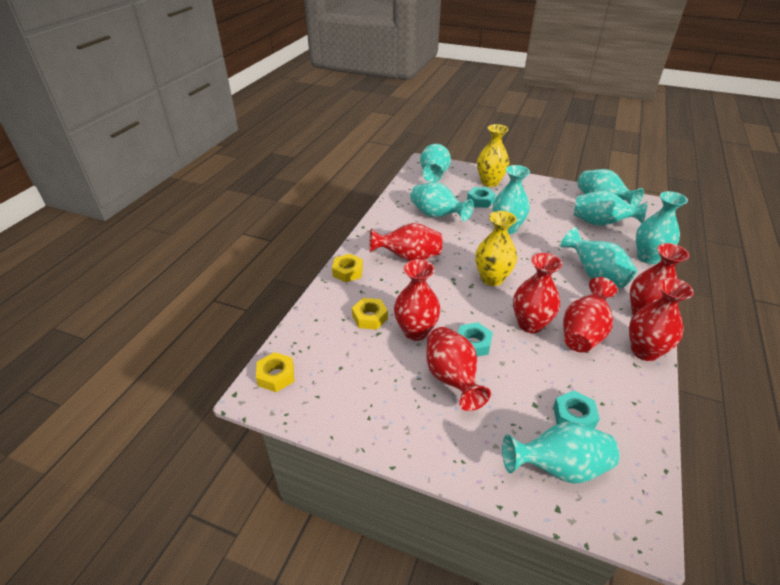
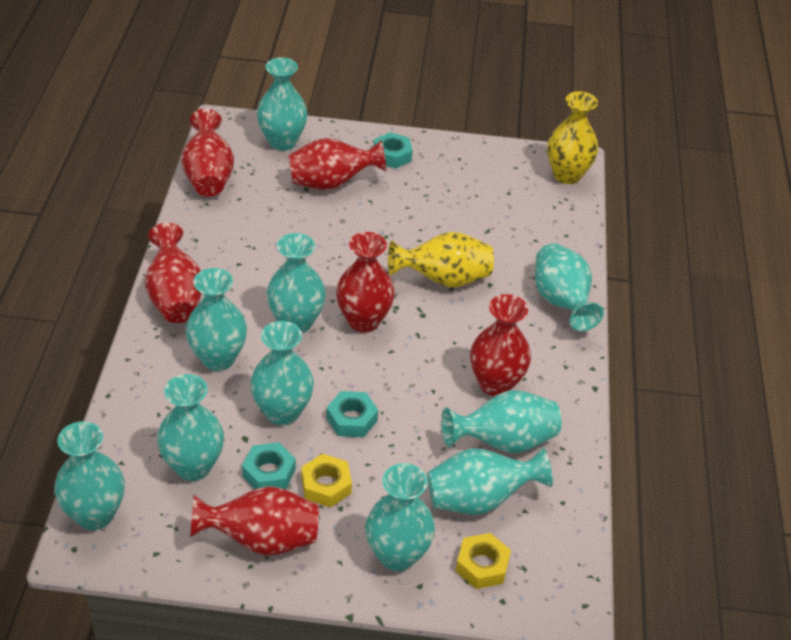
red vase: [369,223,443,261] [394,259,440,341] [427,327,491,411] [513,253,563,333] [563,277,617,353] [629,278,694,361] [630,243,689,315] = 7 -> [145,223,202,323] [181,109,234,197] [190,486,319,555] [289,138,386,190] [336,232,395,332] [470,294,531,396] = 6
turquoise vase: [410,182,474,221] [420,144,451,182] [493,165,530,234] [502,422,619,484] [561,227,637,288] [574,190,648,226] [577,169,644,206] [636,191,688,264] = 8 -> [54,421,124,530] [157,374,224,481] [186,268,247,371] [250,321,314,425] [257,58,308,151] [267,233,326,333] [366,463,435,571] [427,447,553,515] [441,390,562,453] [535,243,604,331] = 10
yellow nut: [256,352,294,392] [332,254,363,282] [352,298,388,330] = 3 -> [301,454,352,507] [456,533,511,589] = 2

